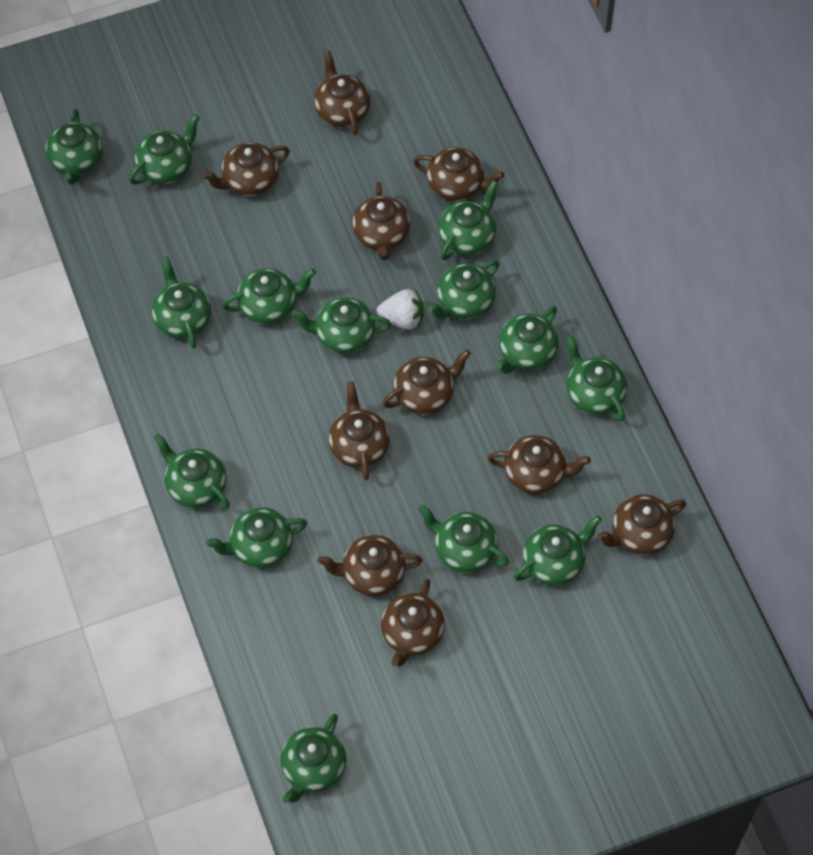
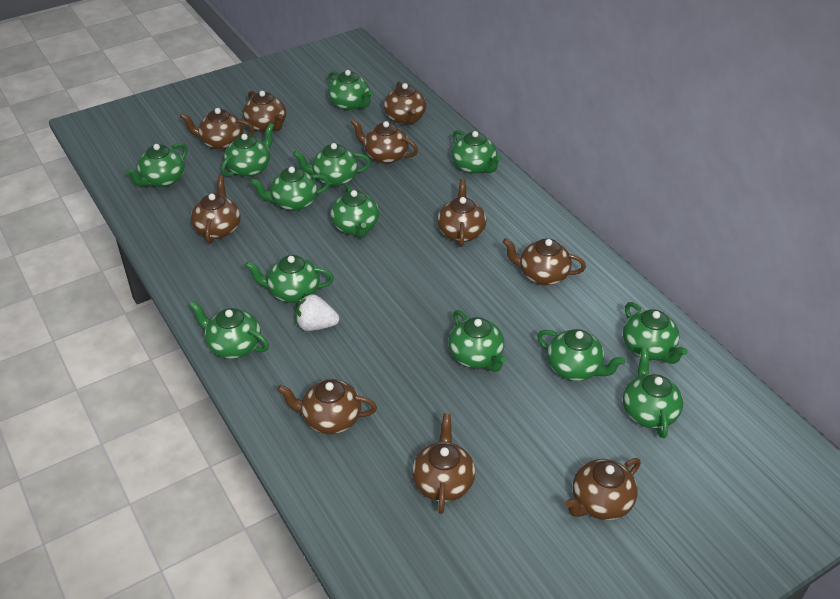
green teapot: [45,109,103,185] [129,114,200,185] [152,257,211,348] [154,433,230,508] [206,507,308,568] [222,268,316,324] [280,714,346,803] [292,297,391,354] [418,505,509,573] [428,260,500,319] [438,180,498,260] [496,306,559,374] [514,515,602,586] [566,335,627,421] = 14 -> [125,143,187,188] [189,301,269,359] [221,123,274,177] [245,255,334,303] [250,167,330,211] [293,143,371,187] [328,70,373,111] [331,185,379,238] [449,310,506,372] [451,130,501,174] [537,329,625,381] [623,302,688,364] [623,348,683,438] = 13

